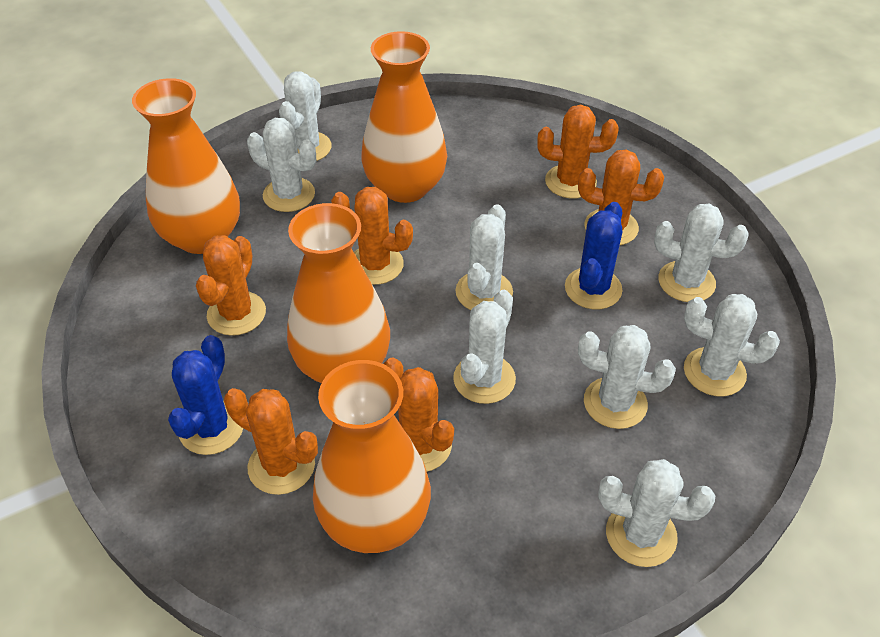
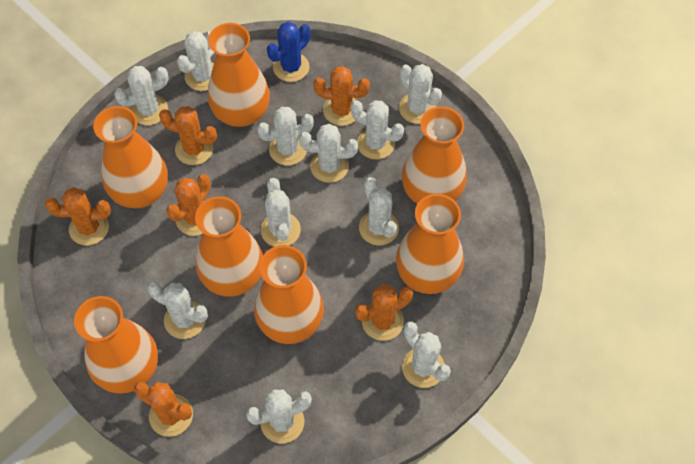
blue cactus: [168,335,243,455] [565,202,623,309] = 2 -> [267,22,311,82] = 1
orange vase: [132,78,240,254] [287,203,390,383] [313,360,431,553] [361,31,447,203] = 4 -> [74,296,158,394] [93,106,168,208] [195,196,263,297] [208,23,270,127] [254,245,324,344] [396,194,464,294] [402,106,467,204] = 7
white cactus: [247,118,316,212] [279,71,332,161] [453,290,516,404] [456,204,513,310] [578,325,676,429] [598,459,715,567] [654,204,749,302] [684,294,780,396] = 8 -> [114,66,169,125] [147,282,208,339] [177,31,215,91] [246,389,312,443] [257,107,314,165] [261,178,301,247] [299,124,358,183] [351,100,404,159] [359,177,399,245] [399,64,442,124] [402,322,451,388] = 11

